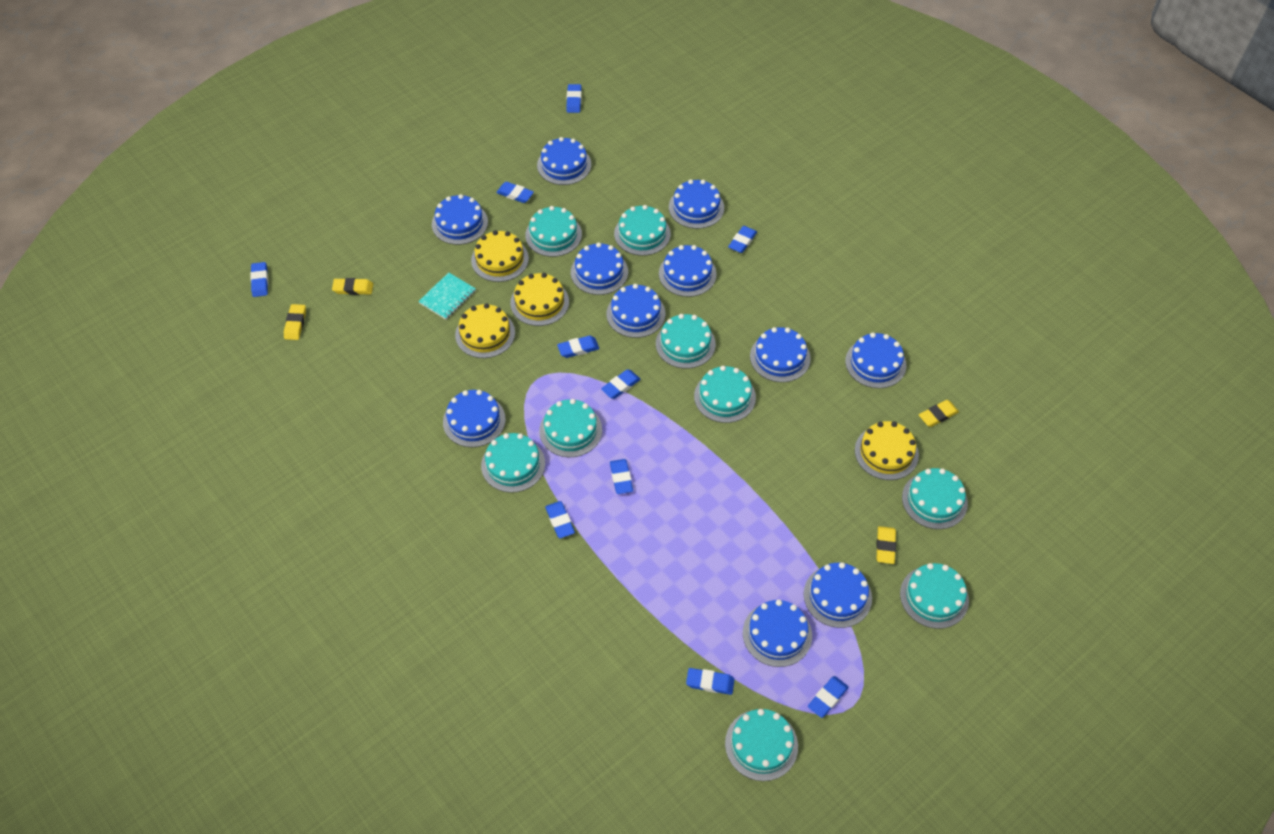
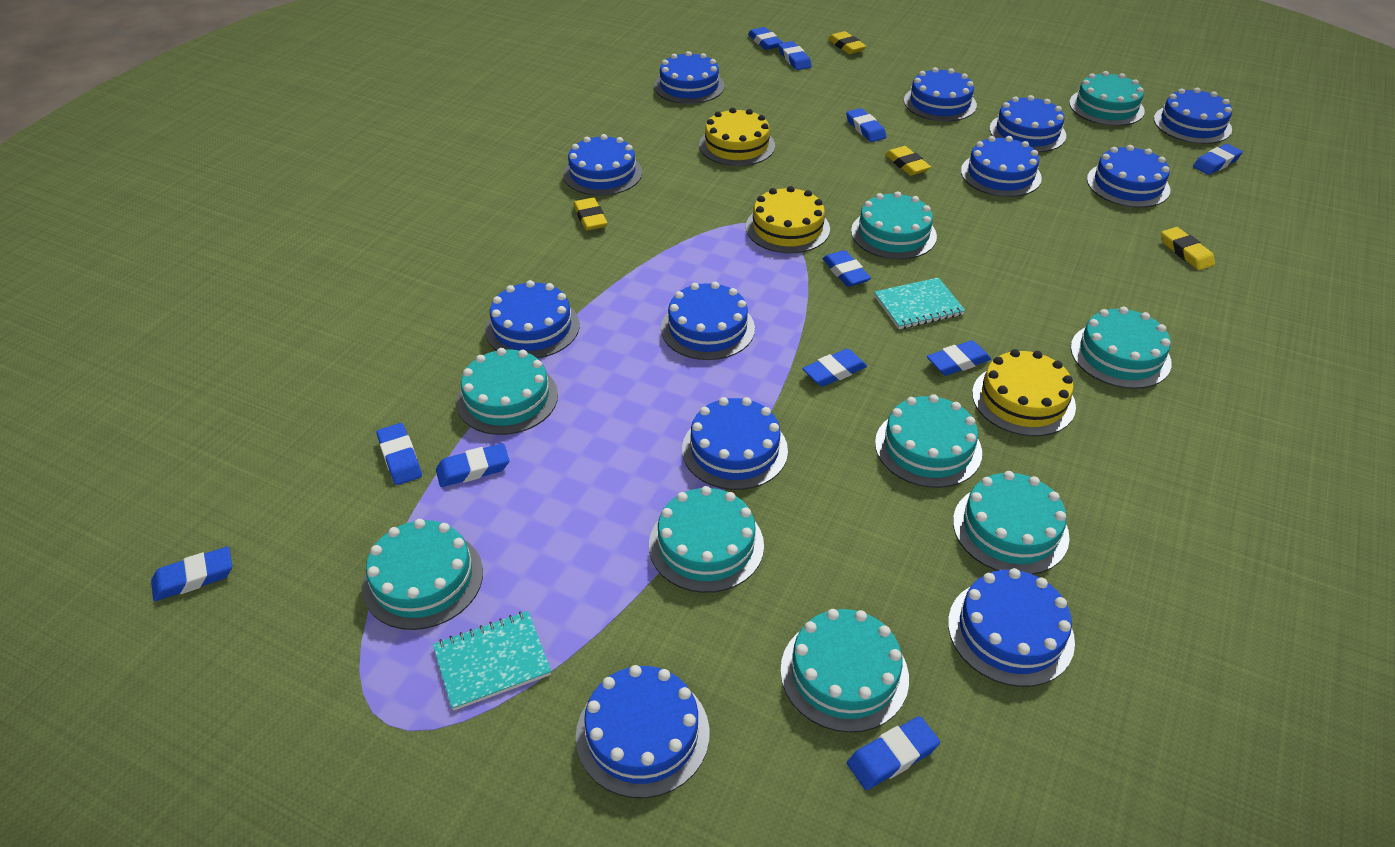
blue cake: [432,194,488,245] [443,390,506,447] [537,137,591,185] [571,243,628,295] [607,284,665,338] [659,245,717,297] [669,179,724,229] [743,600,812,667] [750,327,811,382] [804,562,872,628] [845,333,906,388] = 11 -> [485,280,580,358] [563,134,642,196] [576,665,709,798] [654,51,725,104] [661,282,755,360] [682,397,788,490] [904,67,977,121] [948,568,1075,687] [961,136,1042,197] [989,95,1066,152] [1087,145,1171,208] [1154,88,1232,144] = 12
blue eraser: [250,262,268,297] [496,182,534,203] [545,501,575,538] [557,336,599,358] [567,84,581,113] [601,369,641,399] [610,459,633,494] [686,668,735,695] [728,226,757,253] [808,676,849,718] = 10 -> [151,547,232,601] [376,423,422,485] [436,443,510,487] [748,27,783,50] [778,41,812,70] [802,349,867,387] [823,250,871,287] [846,108,886,142] [847,716,940,790] [927,340,991,376] [1193,144,1243,175] = 11
turquoise notebook: [418,272,476,320] = 1 -> [433,611,551,711] [874,277,965,329] = 2
yellow cake: [455,303,515,358] [471,230,529,282] [510,273,569,326] [855,421,919,480] = 4 -> [699,108,775,166] [746,186,830,253] [972,349,1076,436] = 3

